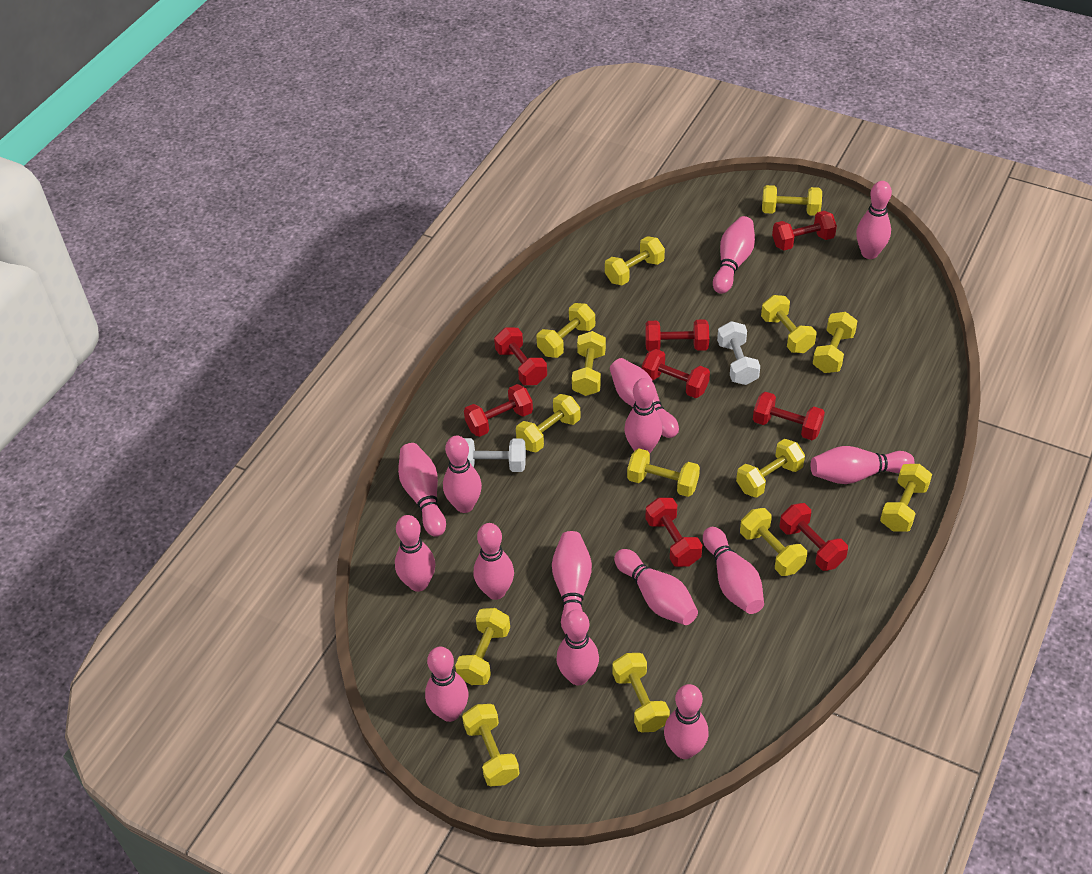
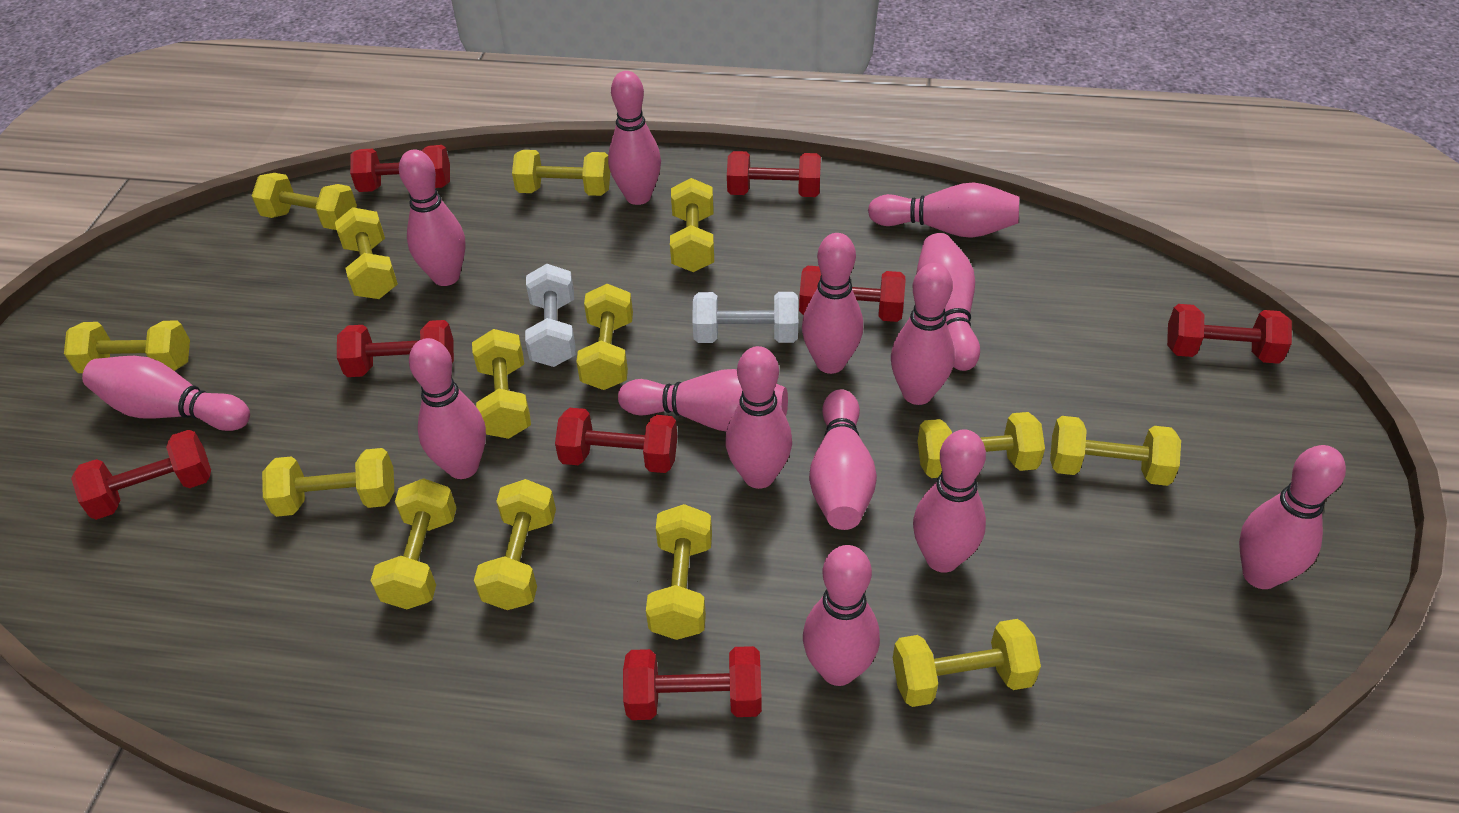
pink bowling pin: [395,515,435,592] [398,443,446,537] [425,647,468,722] [443,435,482,513] [474,523,514,600] [552,531,592,634] [556,609,599,685] [610,358,679,438] [614,549,698,625] [624,378,662,453] [664,684,708,759] [703,527,764,614] [713,216,755,294] [811,446,915,484] [856,181,892,259] = 15 -> [82,356,250,431] [399,149,466,286] [409,338,486,479] [608,71,661,205] [618,369,788,431] [725,346,792,489] [802,233,863,374] [803,545,880,686] [809,389,877,530] [868,182,1019,238] [891,263,955,405] [913,429,986,573] [916,233,980,371] [1239,445,1346,589] = 14

